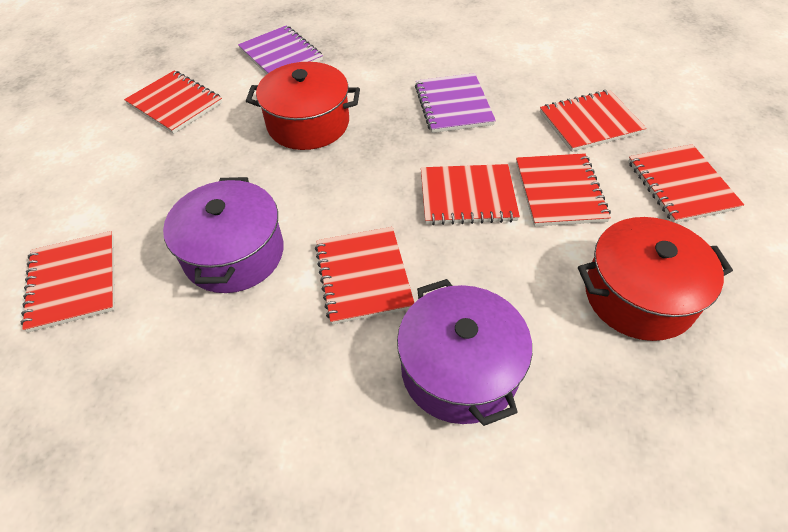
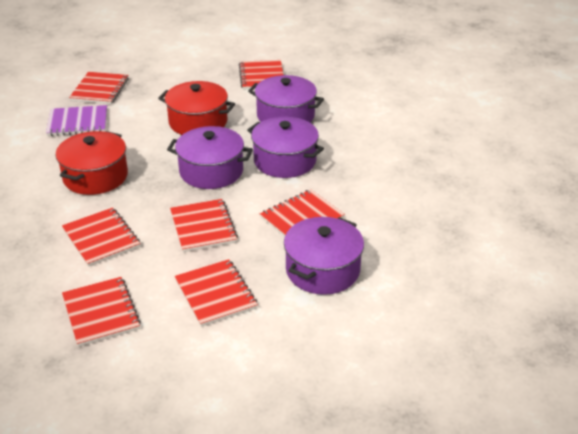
purple notebook: [238,25,323,74] [415,73,496,133] = 2 -> [46,105,107,136] = 1
purple pot: [163,177,284,293] [397,279,532,426] = 2 -> [167,126,253,189] [247,117,324,178] [248,75,324,123] [284,217,364,295] = 4

